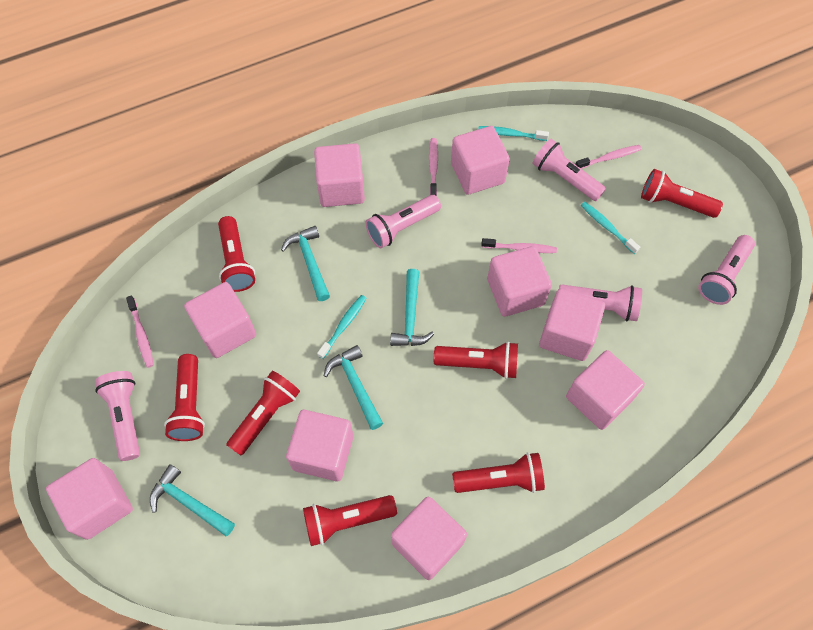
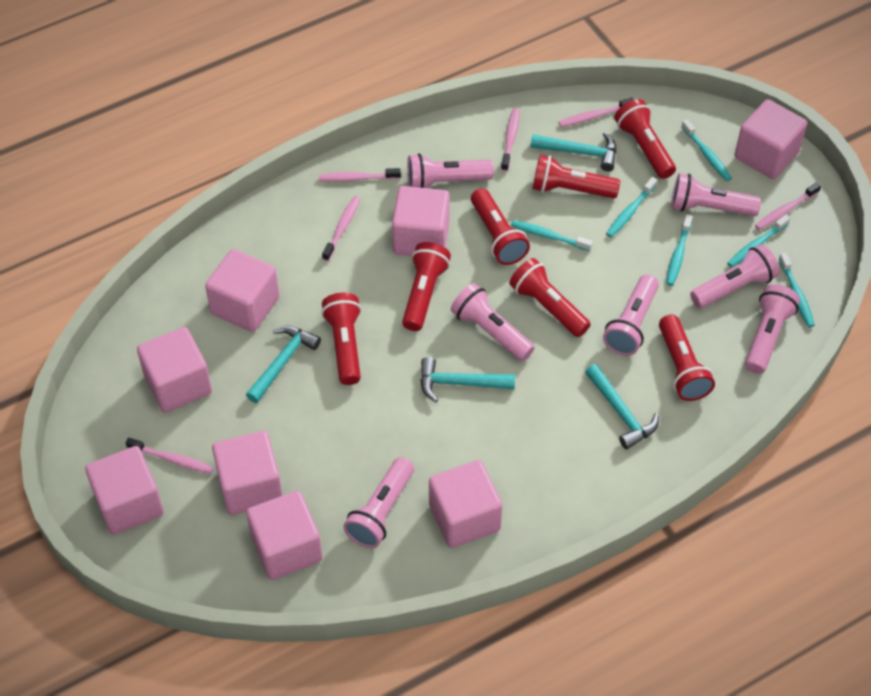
pink cube: [46,458,133,540] [184,282,256,358] [286,410,353,481] [314,143,365,207] [391,497,467,580] [451,126,510,195] [487,246,552,317] [539,289,605,361] [566,350,645,430] = 9 -> [85,446,164,535] [137,327,212,413] [205,249,280,332] [212,431,283,515] [246,491,323,580] [392,186,450,256] [429,460,502,548] [734,99,807,179] = 8
pink flashlight: [95,371,140,461] [365,195,441,248] [532,139,606,201] [559,284,642,321] [698,235,755,305] = 5 -> [343,457,414,548] [407,154,494,188] [451,283,535,361] [603,274,659,356] [671,173,761,216] [690,244,780,308] [745,284,800,374] = 7
pink toothbrush: [126,295,154,368] [429,138,438,196] [481,238,557,253] [575,145,642,169] = 4 -> [126,437,214,474] [319,168,401,182] [322,196,361,261] [501,108,520,171] [559,97,634,127] [755,182,821,230] = 6
turquoise toothbrush: [317,295,367,359] [478,126,549,141] [581,202,640,254] = 3 -> [511,220,593,251] [606,177,657,238] [666,215,693,286] [681,119,732,181] [727,214,790,268] [779,253,815,327] = 6

